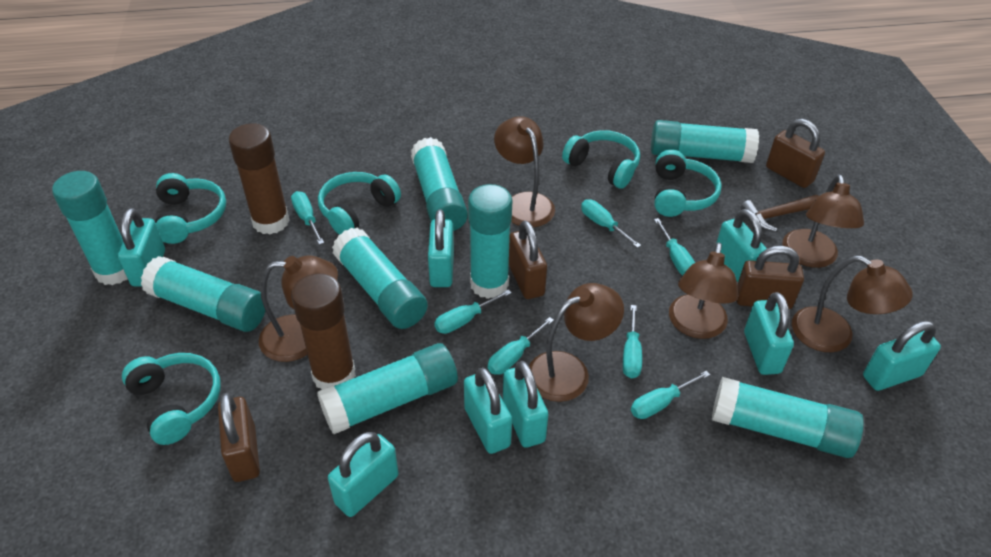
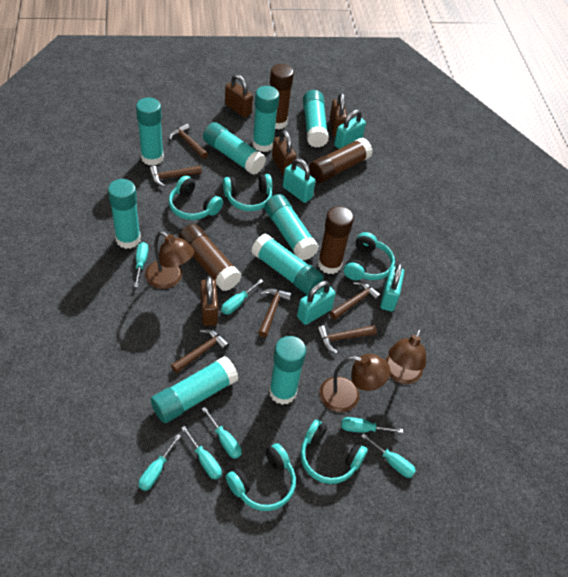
brown glue stick: [229,123,290,235] [291,273,356,390] = 2 -> [178,224,241,291] [270,64,294,130] [309,138,372,183] [318,206,354,274] = 4
brown hammer: [740,195,819,232] = 1 -> [149,165,202,187] [169,123,208,159] [171,329,230,373] [258,289,292,337] [317,325,377,353] [330,281,381,320] = 6
brown lamp: [259,255,338,362] [494,116,555,227] [529,283,624,402] [669,242,738,339] [782,175,864,268] [792,256,913,352] = 6 -> [145,231,194,289] [319,354,390,412] [385,328,426,384] = 3
turquoise glue stick: [52,171,128,285] [141,256,265,332] [317,343,458,434] [332,227,428,329] [411,137,468,231] [468,184,512,299] [651,120,759,163] [712,377,864,458] = 8 -> [108,179,141,249] [136,97,164,166] [150,356,239,423] [203,122,266,175] [251,234,324,295] [252,86,279,152] [264,194,319,261] [269,336,306,405] [303,90,329,148] = 9
turquoise padlock: [118,208,165,287] [328,432,399,517] [428,209,454,287] [464,367,512,454] [503,361,548,448] [716,209,767,282] [744,292,794,375] [863,321,941,391] = 8 -> [283,158,315,203] [297,281,336,325] [334,109,366,149] [380,263,404,311] = 4

